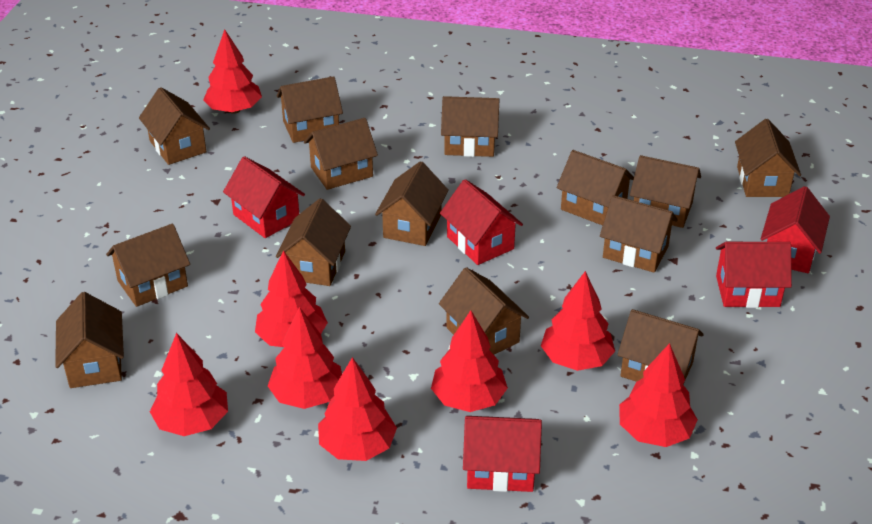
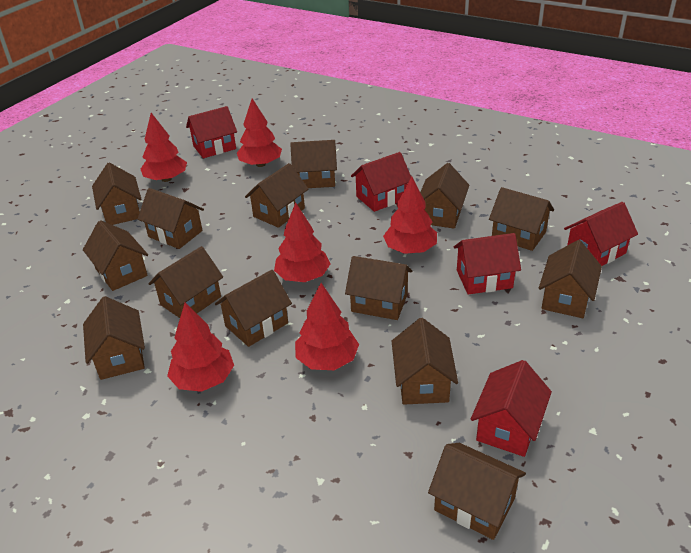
red tree: [150,333,228,436] [203,29,262,114] [255,250,328,347] [268,307,342,409] [318,357,397,461] [431,310,508,412] [541,271,615,371] [619,343,698,447] = 8 -> [141,113,187,182] [167,303,234,392] [237,99,282,167] [274,203,330,282] [295,283,359,370] [383,177,437,254] = 6

